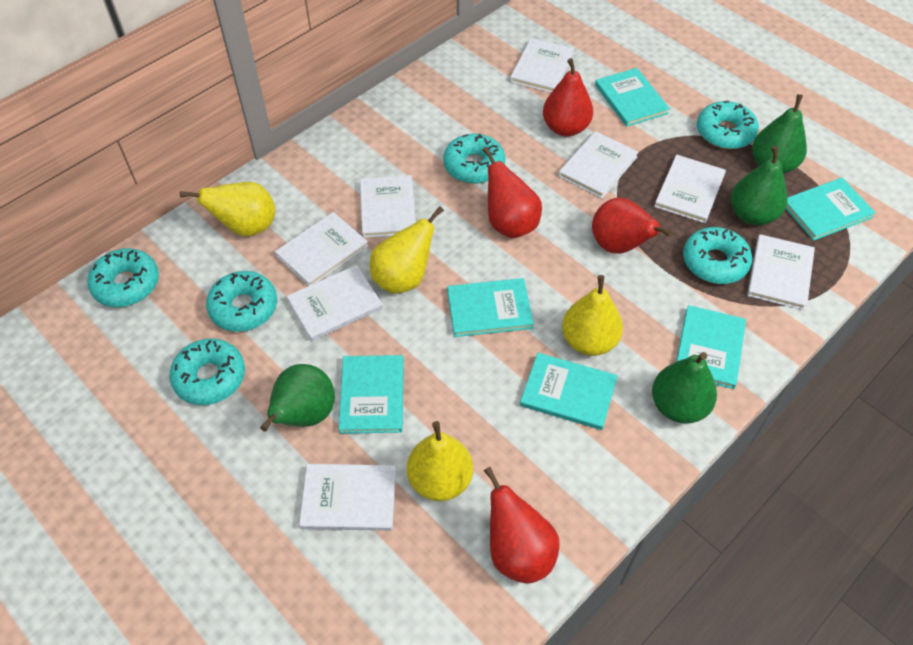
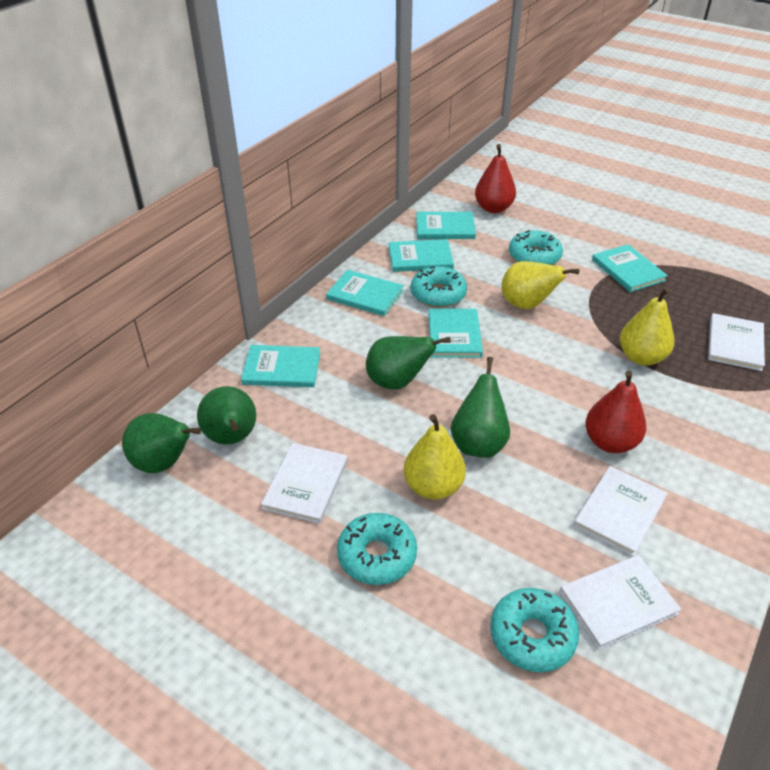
red pear: [482,147,542,238] [484,467,560,583] [543,58,593,137] [592,198,672,254] = 4 -> [475,144,516,213] [585,371,646,453] = 2
turquoise donut: [87,248,159,307] [169,338,245,405] [206,271,277,332] [443,134,505,184] [683,227,752,284] [697,101,759,149] = 6 -> [337,513,417,585] [411,266,467,308] [490,588,579,672] [509,230,563,265] = 4
white book: [275,212,368,286] [287,265,383,341] [299,464,396,531] [360,175,416,238] [510,38,574,93] [558,131,639,198] [654,155,726,223] [747,234,815,310] = 8 -> [261,443,348,524] [560,555,681,650] [574,466,668,557] [708,313,765,371] = 4
yellow pear: [180,182,275,237] [370,206,444,294] [407,421,473,501] [562,275,623,356] = 4 -> [404,414,466,500] [501,261,579,309] [620,287,675,365] = 3

